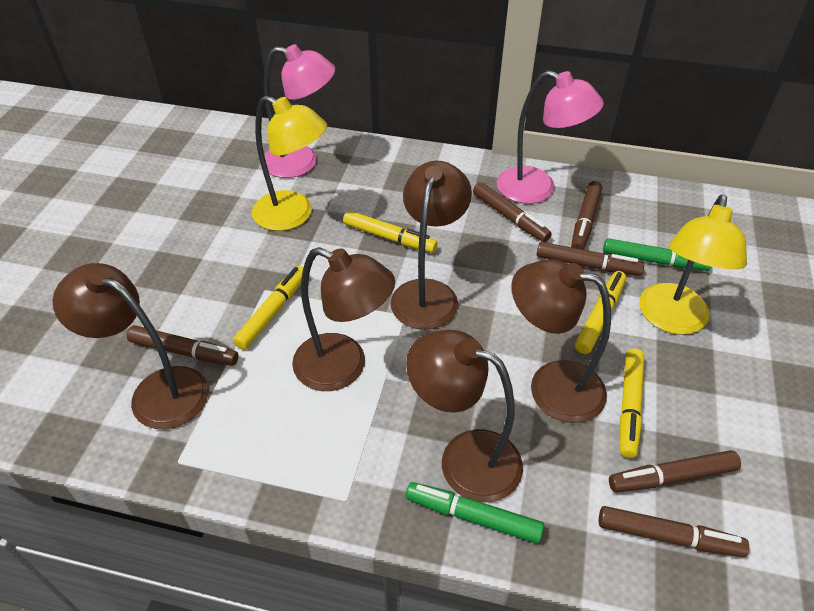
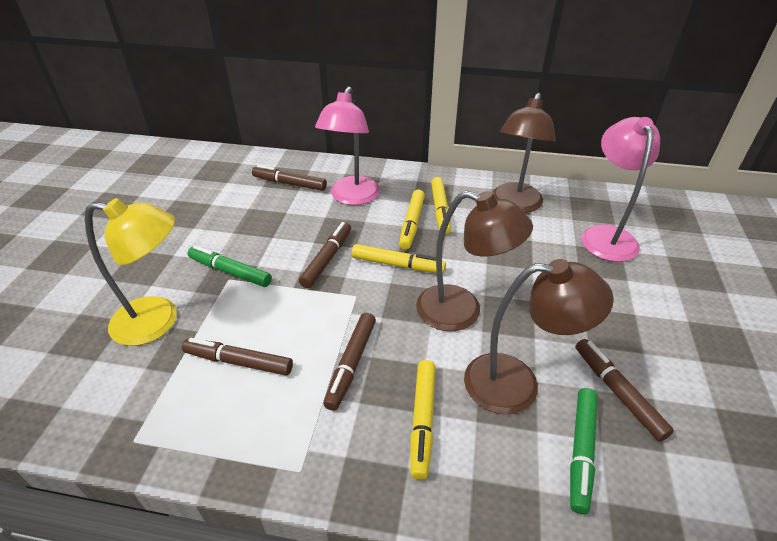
brown lamp: [53,263,209,429] [292,247,395,391] [390,161,472,330] [406,330,523,503] [511,259,611,423] = 5 -> [416,191,533,331] [464,259,614,414] [493,93,555,213] = 3
brown marker: [127,325,239,366] [473,182,552,242] [537,242,644,276] [571,181,602,250] [599,506,749,557] [609,450,741,492] = 6 -> [182,338,293,376] [252,165,327,191] [299,222,351,288] [323,313,376,411] [575,339,674,441] = 5
yellow lamp: [252,95,327,231] [640,195,747,335] = 2 -> [85,198,177,346] = 1

